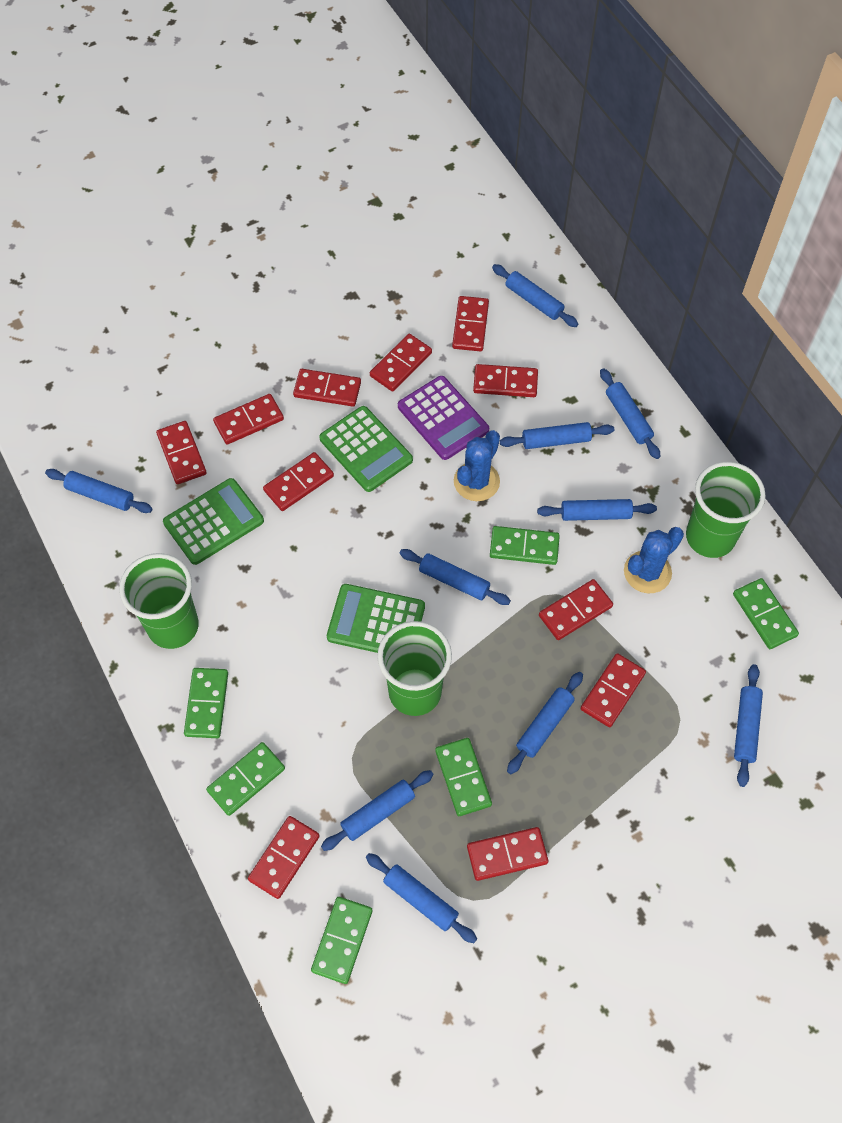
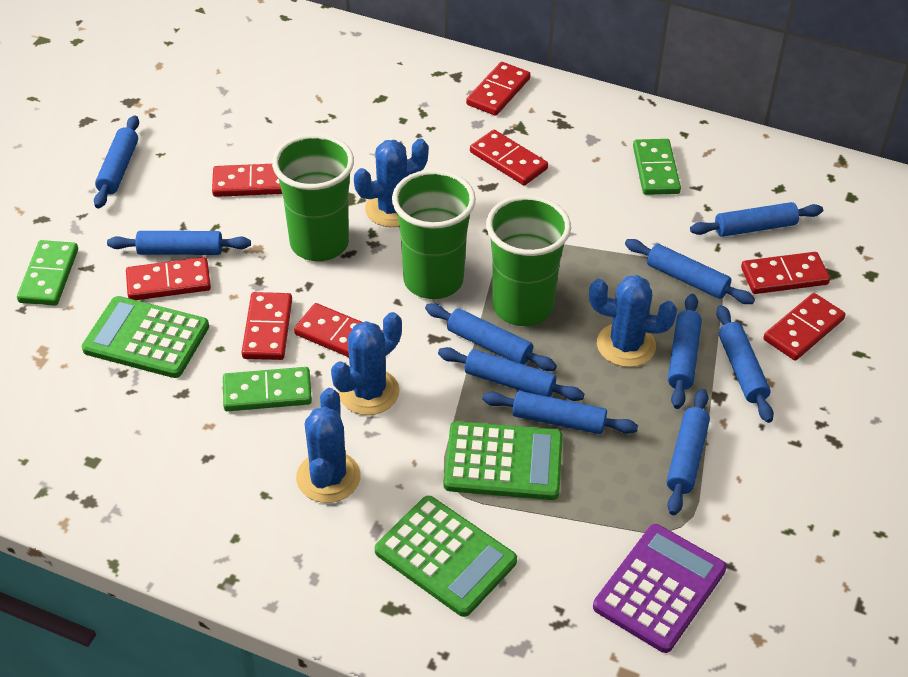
blue cactus: [454,430,500,501] [624,527,684,593] = 2 -> [296,388,361,503] [331,312,402,415] [354,139,429,227] [589,275,677,367] = 4
green domino: [184,668,228,738] [206,742,285,816] [311,897,373,984] [435,738,492,816] [490,526,560,565] [733,578,799,649] = 6 -> [17,240,78,306] [223,367,312,411] [633,139,681,195] = 3
red domino: [156,421,207,484] [213,394,284,444] [248,816,320,899] [263,452,334,511] [293,369,361,406] [370,334,432,392] [452,296,489,351] [467,827,548,881] [473,364,538,397] [539,579,613,640] [581,653,646,727] = 11 -> [126,257,211,300] [212,164,282,197] [242,292,292,360] [294,303,383,357] [466,62,531,116] [470,130,548,185] [741,252,830,294] [763,293,846,361] = 8

